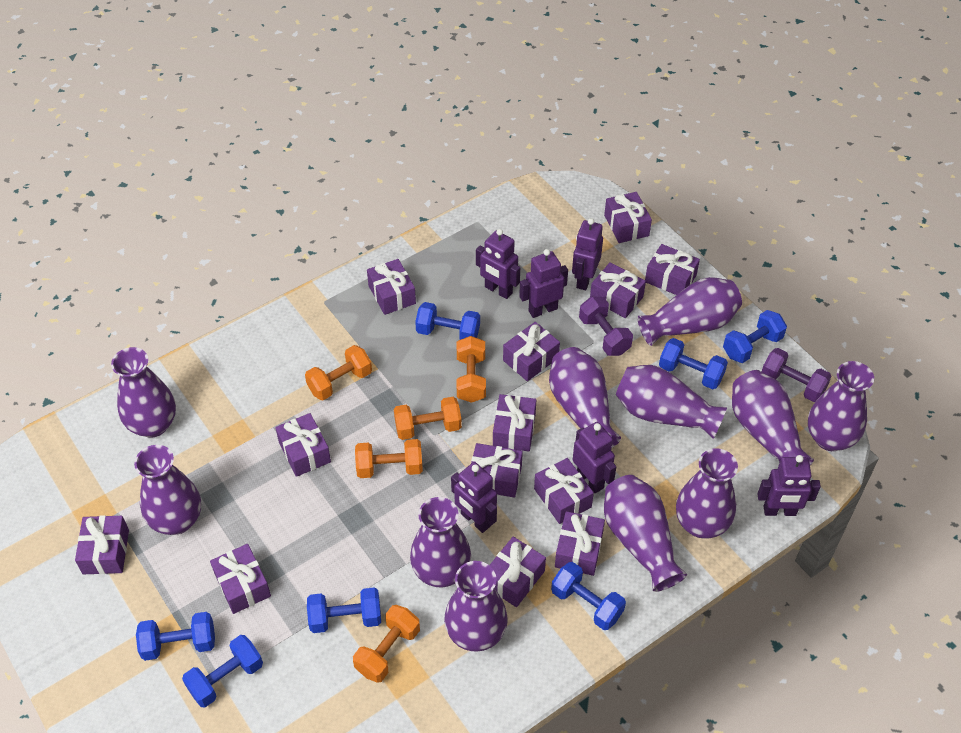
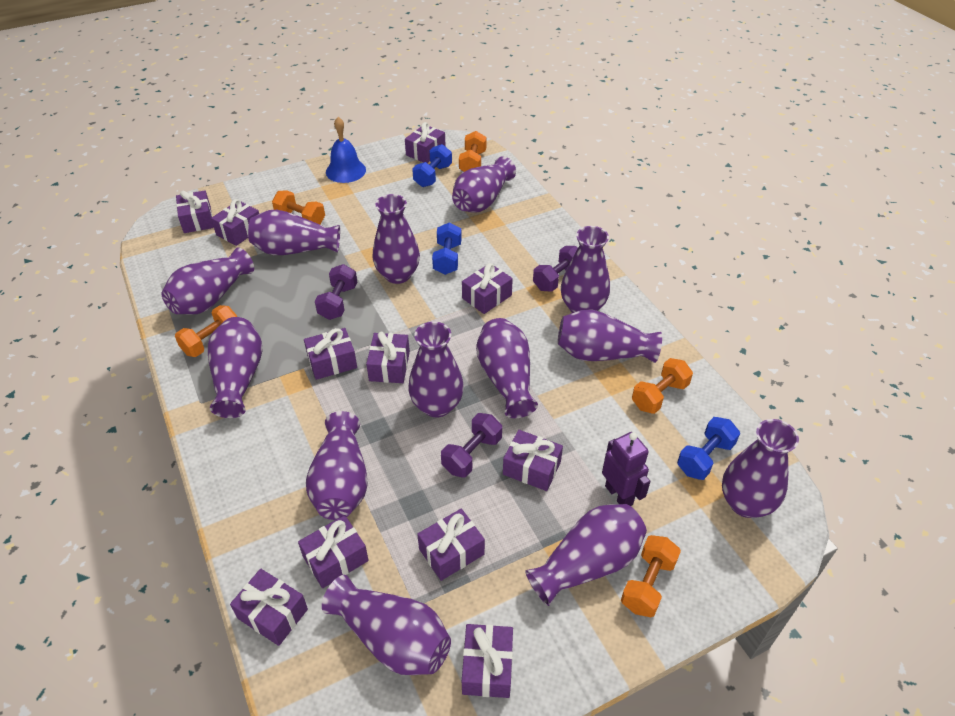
blue bell: none = 0 -> [326,117,366,183] = 1
blue dumbbell: [136,612,215,661] [182,635,263,707] [307,587,381,633] [415,302,480,340] [551,562,626,630] [659,338,728,389] [723,310,787,363] = 7 -> [412,144,452,187] [432,223,462,275] [677,417,740,480] = 3
purple dumbbell: [579,297,633,356] [762,348,832,402] = 2 -> [315,264,357,320] [441,413,502,478] [533,246,578,292] = 3
purple gift: [75,515,129,574] [210,544,271,614] [275,413,331,477] [367,259,416,315] [471,443,523,498] [489,537,546,607] [493,394,536,451] [503,322,560,381] [534,458,594,524] [555,511,605,576] [590,262,646,318] [604,192,652,243] [645,244,700,295] = 13 -> [176,190,214,233] [211,199,259,246] [230,569,308,646] [298,515,369,588] [304,328,357,380] [366,332,410,383] [405,122,446,163] [417,509,485,581] [462,263,513,314] [462,624,513,698] [503,430,563,491] = 11
purple robot: [451,462,497,533] [476,229,520,299] [519,249,568,318] [572,218,603,290] [573,422,616,493] [757,455,821,516] = 6 -> [602,432,650,506] = 1
purple vase: [111,347,176,438] [134,445,201,535] [410,497,471,588] [444,561,508,652] [549,347,621,448] [604,475,687,592] [616,365,727,439] [638,277,742,346] [676,448,738,539] [732,370,814,465] [808,361,874,451] = 11 -> [161,247,254,315] [208,317,262,418] [248,210,340,255] [306,411,368,520] [322,575,451,675] [373,194,420,284] [408,322,464,417] [452,156,516,213] [476,318,538,418] [525,504,647,606] [558,309,662,363] [561,226,610,313] [722,419,799,518] = 13

